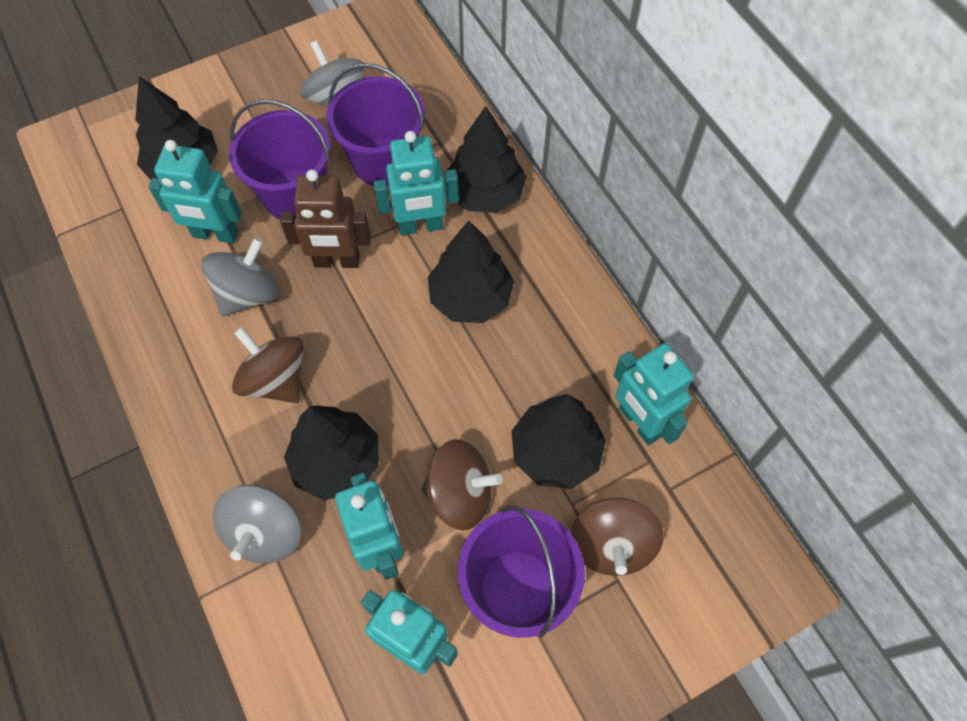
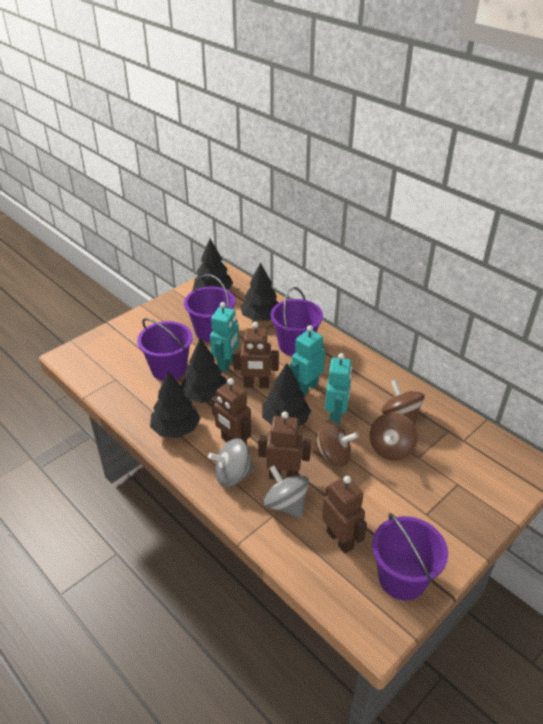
brown robot: [280,169,371,268] = 1 -> [211,378,251,445] [233,322,279,388] [258,411,311,479] [322,476,367,554] = 4
grey spinning top: [201,237,279,316] [213,485,301,563] [300,40,365,108] = 3 -> [208,438,254,487] [263,465,309,518] = 2
purple bucket: [229,99,330,219] [326,63,425,186] [458,505,585,638] = 3 -> [137,318,193,381] [184,274,235,343] [270,287,323,356] [372,513,448,601] = 4
turquoise robot: [148,140,242,244] [335,473,403,580] [361,590,458,674] [374,131,459,235] [613,343,693,445] = 5 -> [210,302,239,373] [290,325,325,395] [325,353,352,425] = 3

